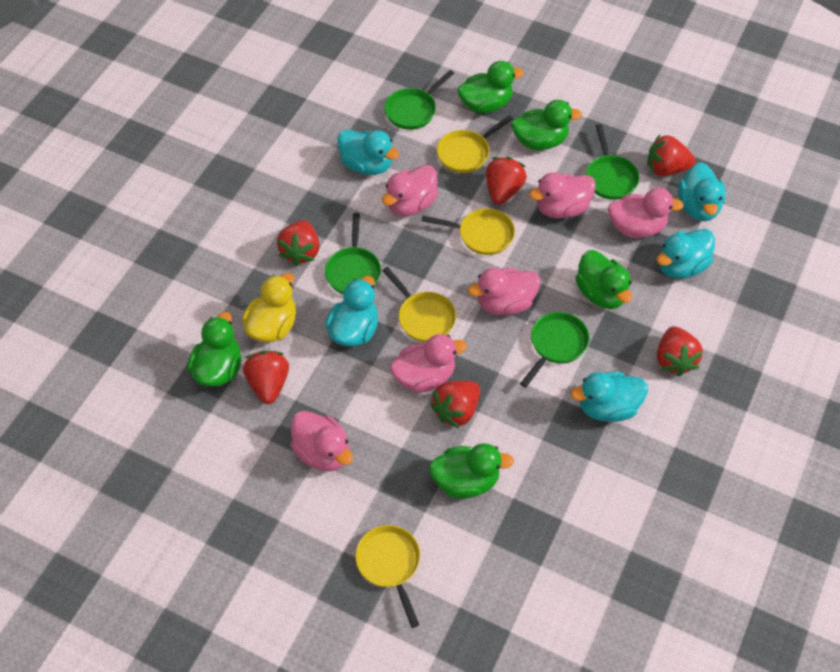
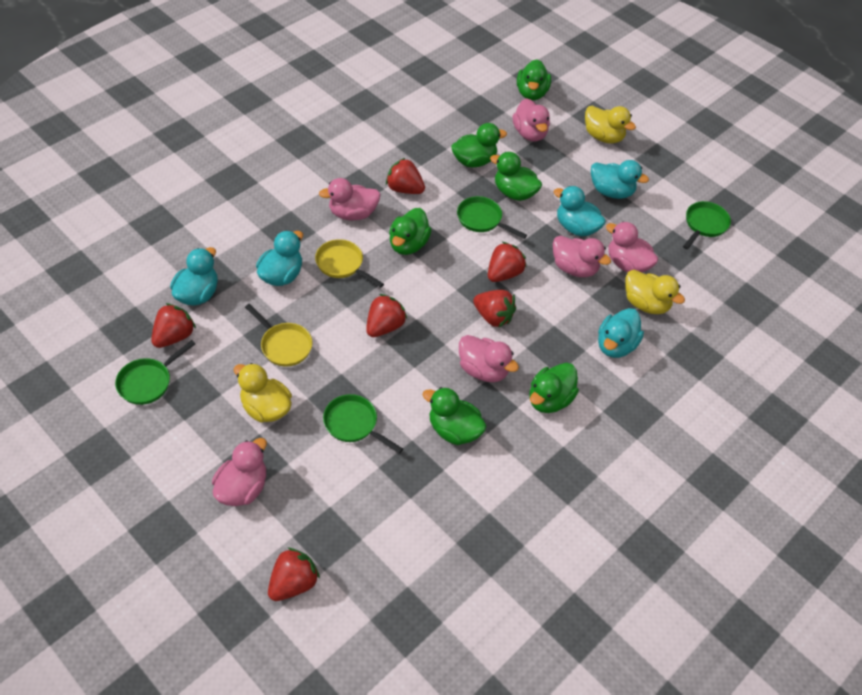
green duck: [188,312,241,387] [429,443,514,499] [457,61,524,113] [511,100,582,150] [575,250,632,309] = 5 -> [389,208,432,255] [423,387,487,445] [451,123,507,167] [490,152,542,201] [517,59,551,100] [529,363,579,413] = 6
yellow duck: [242,273,296,342] = 1 -> [234,363,292,423] [585,106,636,144] [625,270,685,314] = 3
yellow pan: [355,525,420,628] [382,267,456,342] [422,208,515,255] [437,115,513,173] = 4 -> [245,304,313,366] [315,239,384,288] = 2

